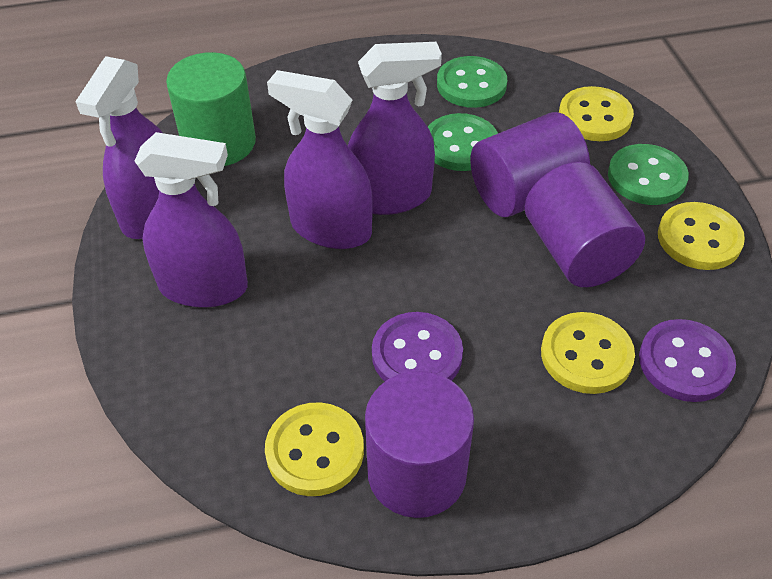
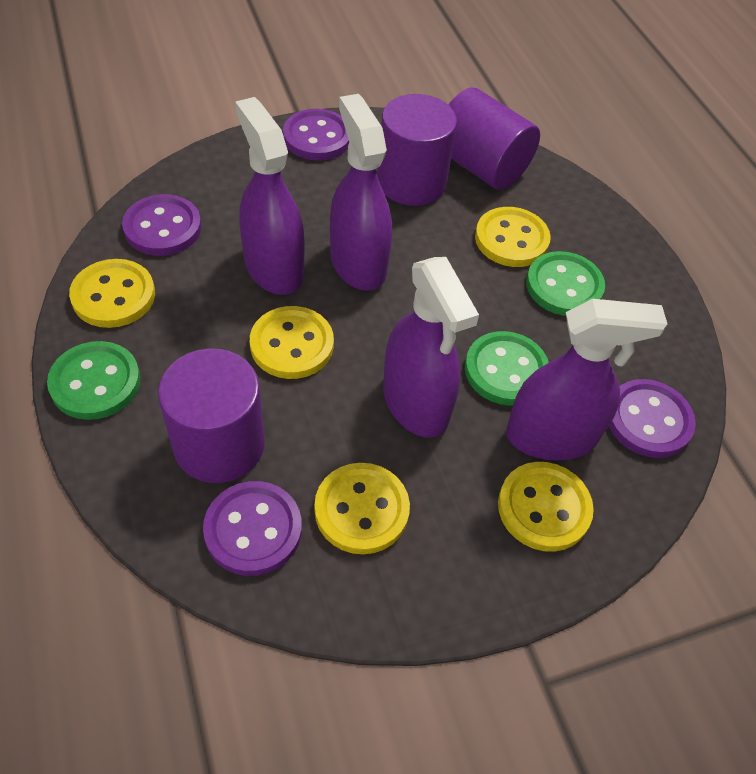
green cylinder: [166,52,256,166] = 1 -> none = 0
purple button: [372,312,463,381] [639,319,736,402] = 2 -> [122,194,201,256] [203,481,302,576] [283,109,349,161] [609,379,696,458] = 4
yellow button: [265,402,364,496] [541,312,635,394] [559,86,634,141] [658,202,745,270] = 4 -> [69,259,155,328] [250,306,334,379] [314,463,410,554] [475,207,551,267] [498,462,594,552] = 5

